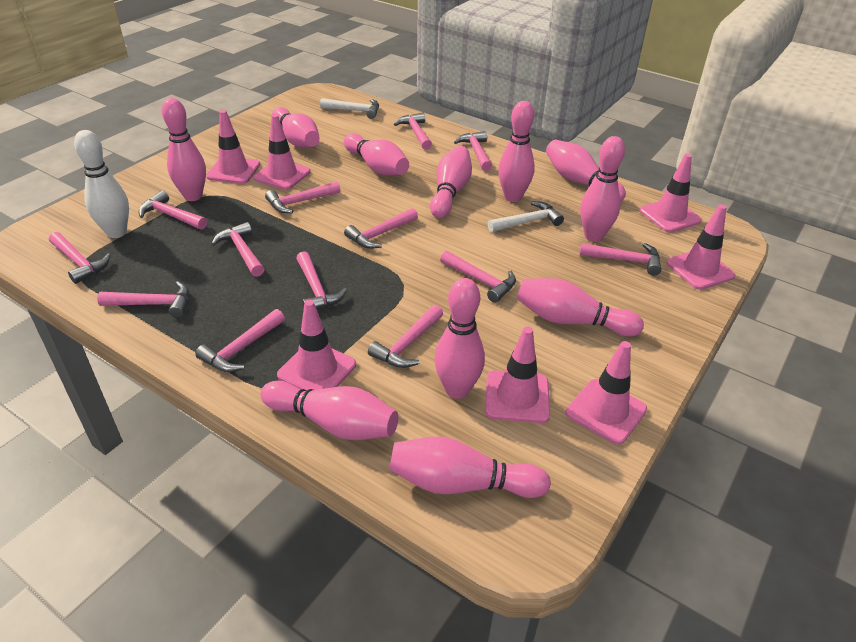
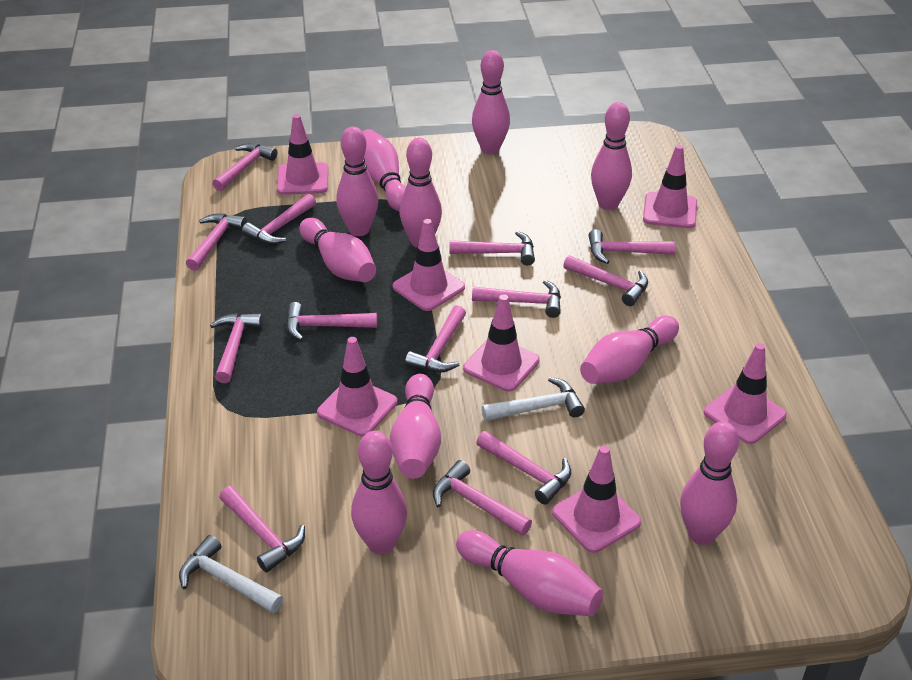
white bowling pin: [74,130,129,238] = 1 -> none = 0

